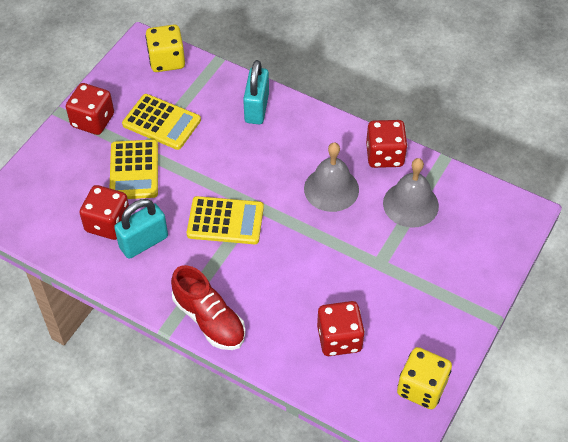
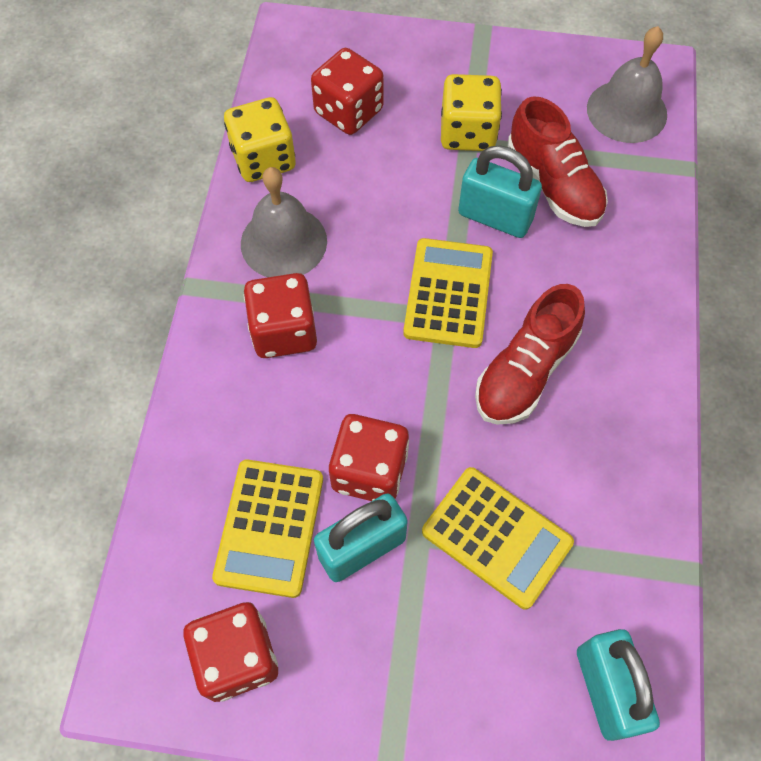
red shoe: [171,265,246,350] = 1 -> [475,284,585,425] [508,96,608,227] = 2
turquoise padlock: [114,199,168,259] [243,60,269,124] = 2 -> [314,493,408,582] [458,145,542,238] [577,629,660,741] = 3

